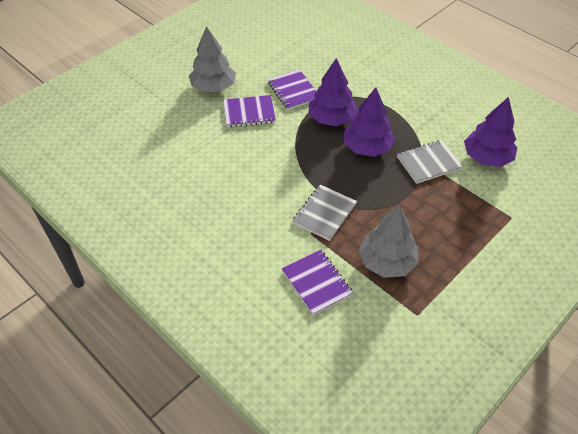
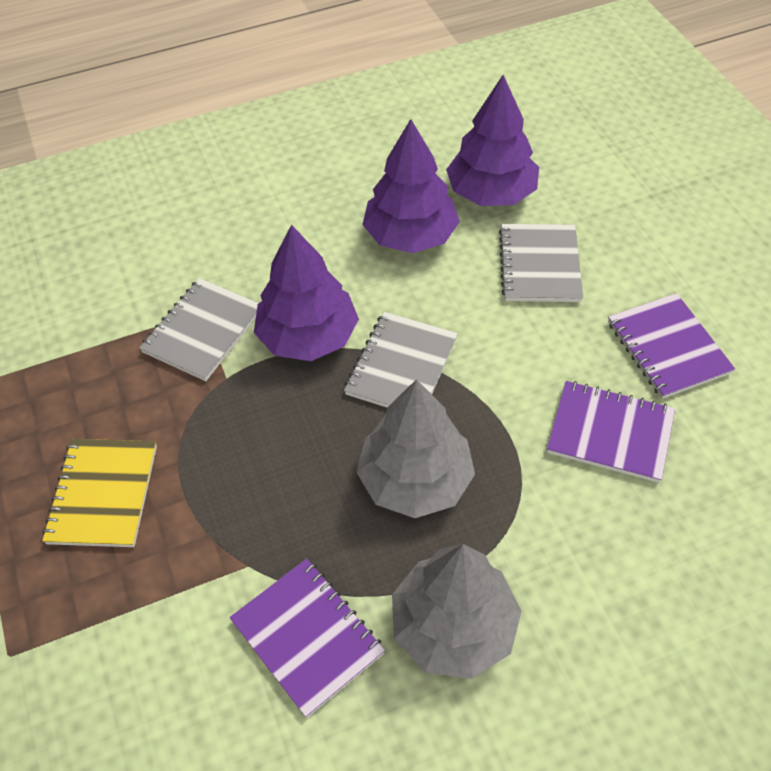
grey notebook: [292,185,357,241] [397,140,463,184] = 2 -> [139,278,259,381] [344,312,458,408] [499,224,583,302] = 3
yellow notebook: none = 0 -> [42,439,157,547] = 1

